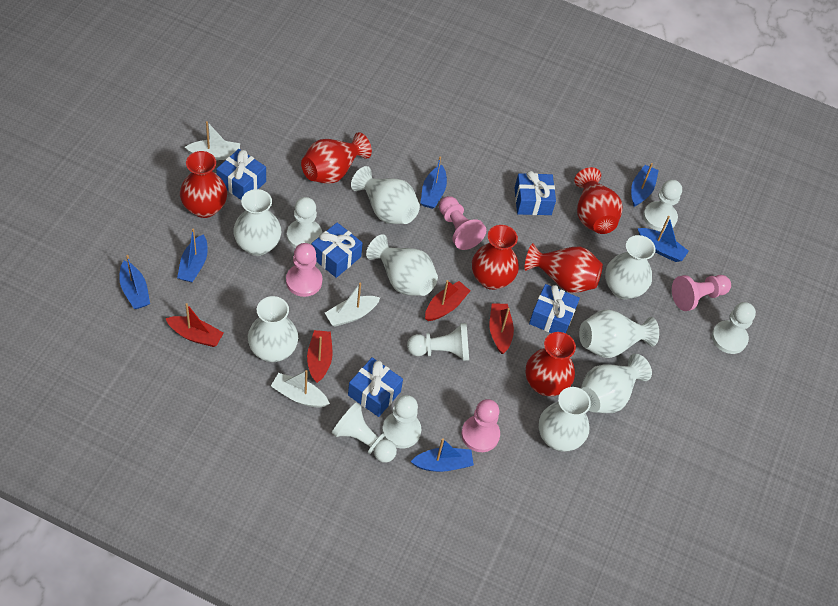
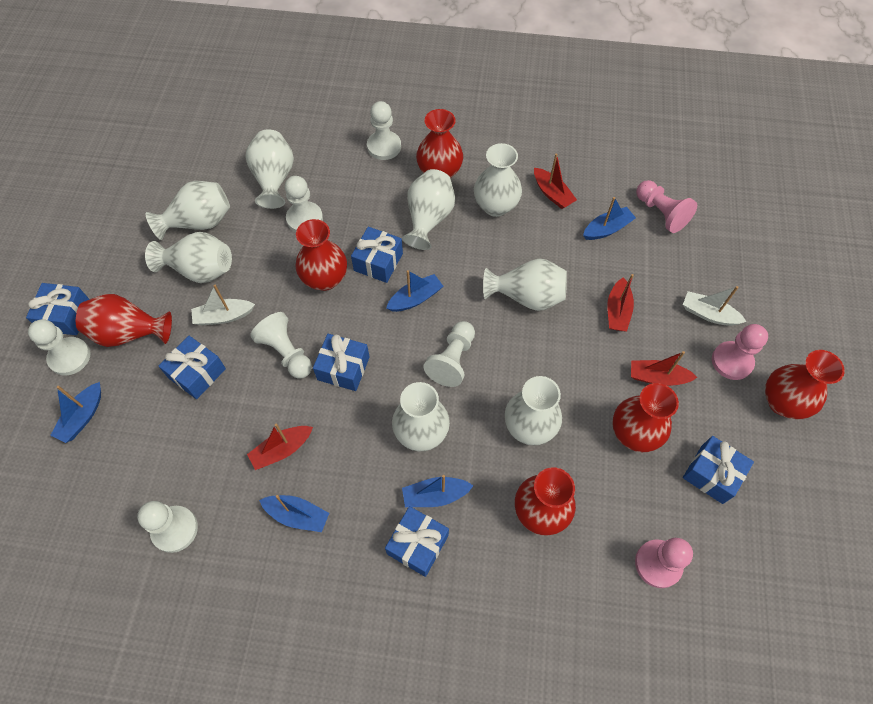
blue boat: [119,255,150,309] [177,228,208,282] [411,438,474,472] [421,157,447,209] [631,163,659,207] [638,216,689,262] = 6 -> [50,382,101,443] [259,495,329,532] [386,270,443,312] [402,475,474,507] [583,197,636,240] = 5
blue gift: [216,149,266,200] [312,222,363,278] [348,357,403,417] [514,171,556,215] [529,284,580,333] = 5 -> [26,283,90,335] [158,336,226,399] [313,334,370,391] [351,227,403,283] [385,506,449,577] [683,436,754,504] = 6
pink pawn: [286,243,322,297] [439,196,486,250] [461,399,500,452] [672,275,731,311] = 4 -> [635,538,693,588] [636,180,697,233] [712,324,768,380] = 3
white boat: [185,121,240,160] [271,370,330,407] [325,283,380,327] = 3 -> [191,285,255,325] [683,286,747,326] = 2

